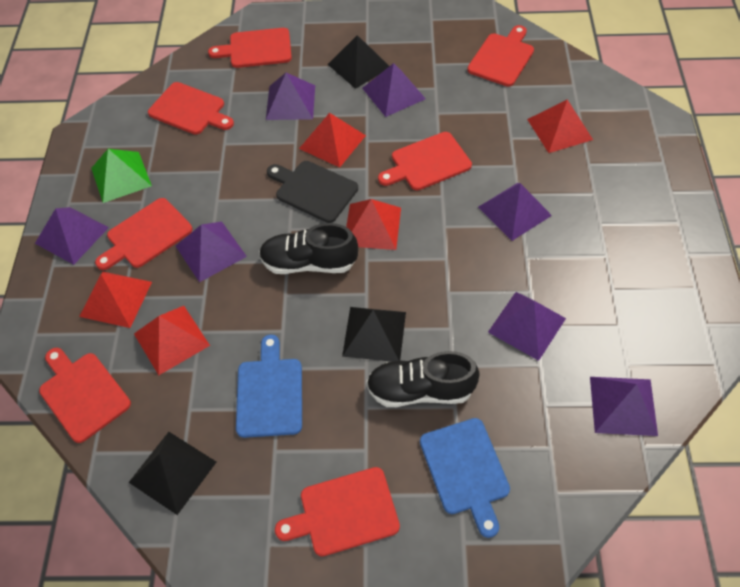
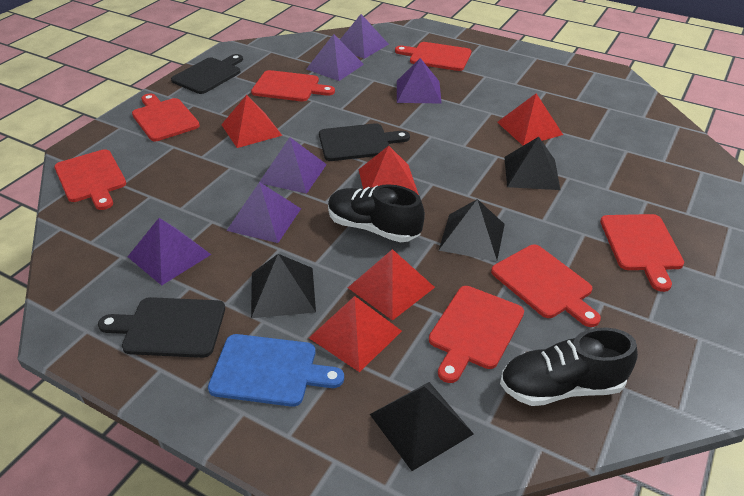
black cutting board: [267,161,358,223] = 1 -> [98,297,225,358] [171,54,243,94] [319,123,410,161] = 3
black pyramid: [129,432,216,515] [327,35,389,89] [342,307,406,362] = 3 -> [251,254,316,318] [370,382,474,471] [439,199,505,261] [504,137,560,190] = 4
blue cutting board: [236,335,302,438] [420,418,510,538] = 2 -> [208,334,344,407] = 1
green pyramid: [91,149,152,203] = 1 -> none = 0
purple pyramid: [35,207,109,265] [176,222,247,282] [266,73,315,120] [362,63,426,117] [478,183,552,241] [488,292,566,361] [590,377,658,436] = 7 -> [128,218,211,285] [227,182,301,243] [260,137,327,194] [306,34,364,81] [340,14,389,59] [397,58,441,103] = 6

